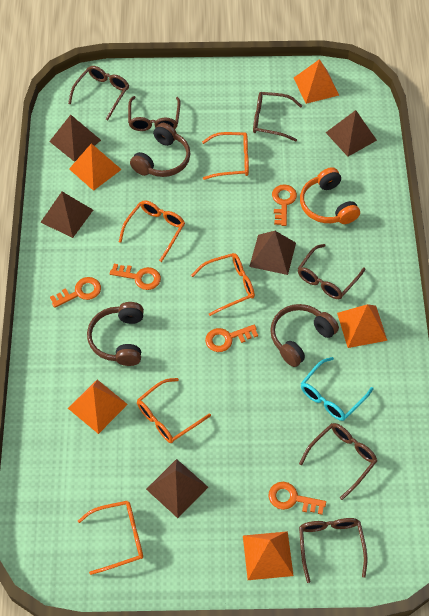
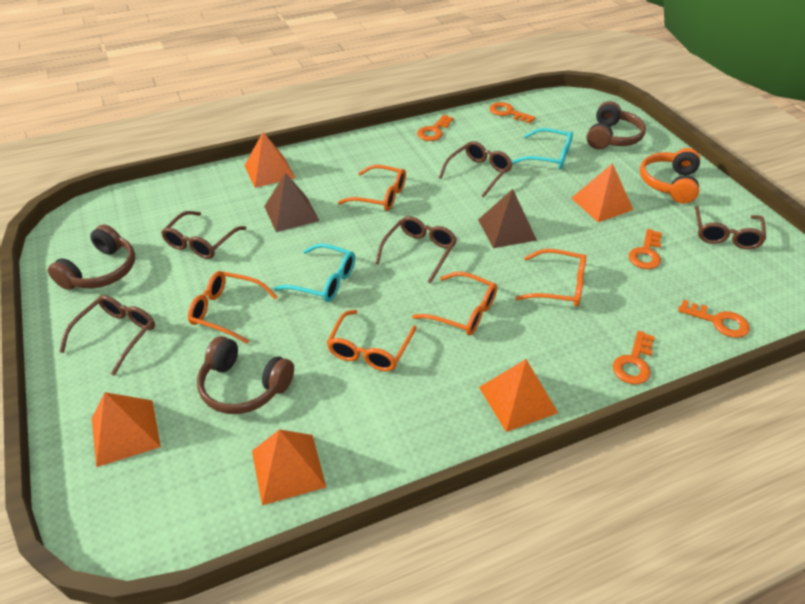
brown glasses: [68,66,129,121] [128,96,181,131] [253,92,302,142] [298,244,366,299] [299,423,377,500] [299,518,367,583] = 6 -> [59,295,155,376] [161,211,246,259] [375,216,457,284] [439,141,513,198] [695,206,766,249] = 5
brown pyramid: [40,192,93,238] [49,115,101,162] [146,459,208,518] [249,231,296,275] [326,110,377,156] = 5 -> [264,173,319,232] [478,189,537,248] = 2
turquoise glasses: [301,357,374,421] = 1 -> [274,243,355,302] [512,128,573,169] = 2

